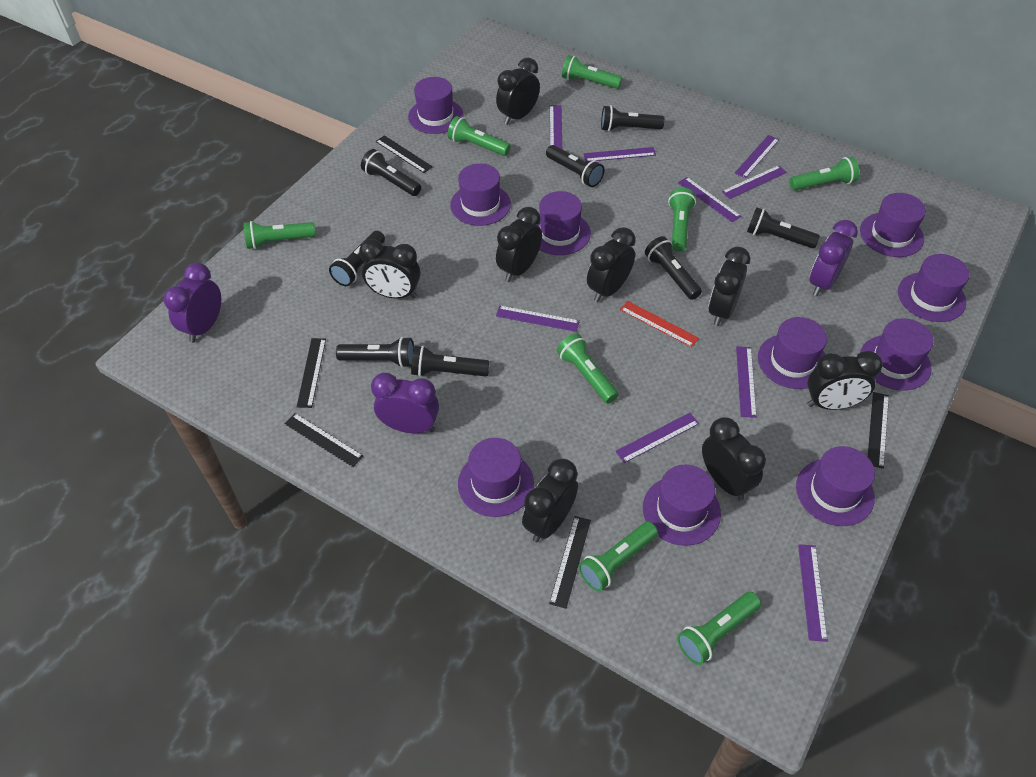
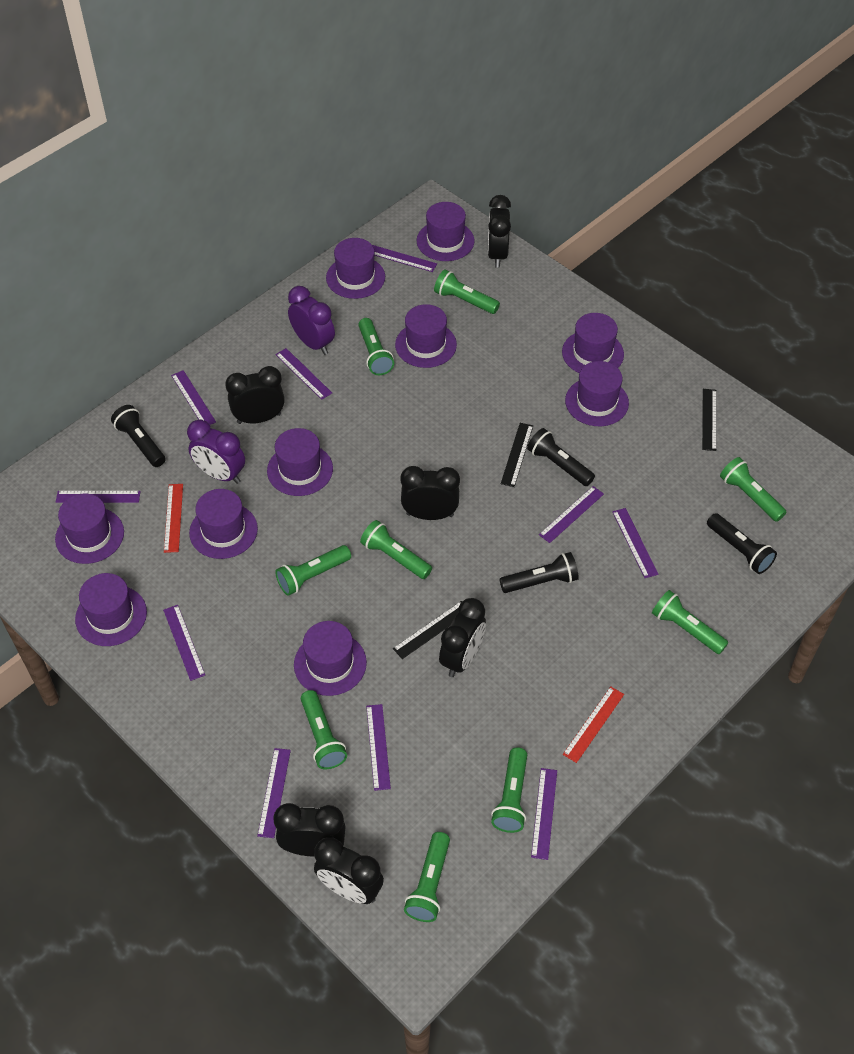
black clock: [359,239,420,299] [496,57,540,125] [496,207,542,282] [522,459,578,542] [587,227,636,302] [702,417,766,501] [708,247,751,326] [807,351,883,410] = 8 -> [225,366,285,424] [273,803,346,857] [314,837,384,904] [400,466,460,520] [439,598,486,677] [488,195,511,268] = 6
black flashlight: [329,231,385,286] [336,337,414,368] [361,149,421,196] [411,346,490,377] [546,145,604,187] [601,105,665,132] [645,236,702,300] [747,207,820,248] = 8 -> [111,405,165,467] [499,552,579,593] [527,428,595,486] [707,513,777,574] = 4
black ruler: [284,413,363,467] [297,338,326,408] [376,135,433,173] [549,516,591,609] [868,392,889,469] = 5 -> [393,601,462,659] [501,423,533,487] [702,389,717,451] = 3
green flashlight: [243,221,316,249] [448,116,511,156] [557,333,619,404] [562,55,622,89] [579,521,658,591] [668,188,696,252] [677,592,761,665] [789,157,859,191] = 8 -> [275,545,351,596] [301,690,347,769] [358,318,394,375] [360,520,432,579] [404,832,450,922] [434,269,500,314] [491,747,527,833] [652,590,728,654] [720,457,787,522] = 9
purple clock: [164,263,221,343] [371,373,439,433] [809,220,858,296] = 3 -> [187,420,245,484] [288,286,335,355] = 2
purple ruler: [496,306,580,332] [550,105,562,149] [583,147,656,162] [615,413,699,463] [678,177,741,222] [722,165,787,199] [735,135,779,178] [736,346,757,418] [798,544,828,642] = 9 -> [56,491,141,503] [163,605,205,681] [171,370,216,425] [257,748,291,838] [275,348,332,400] [366,704,391,791] [372,245,437,272] [531,768,557,860] [539,486,604,543] [612,508,659,578] = 10
red ruler: [620,301,699,347] = 1 -> [164,484,183,553] [563,687,624,763] = 2

